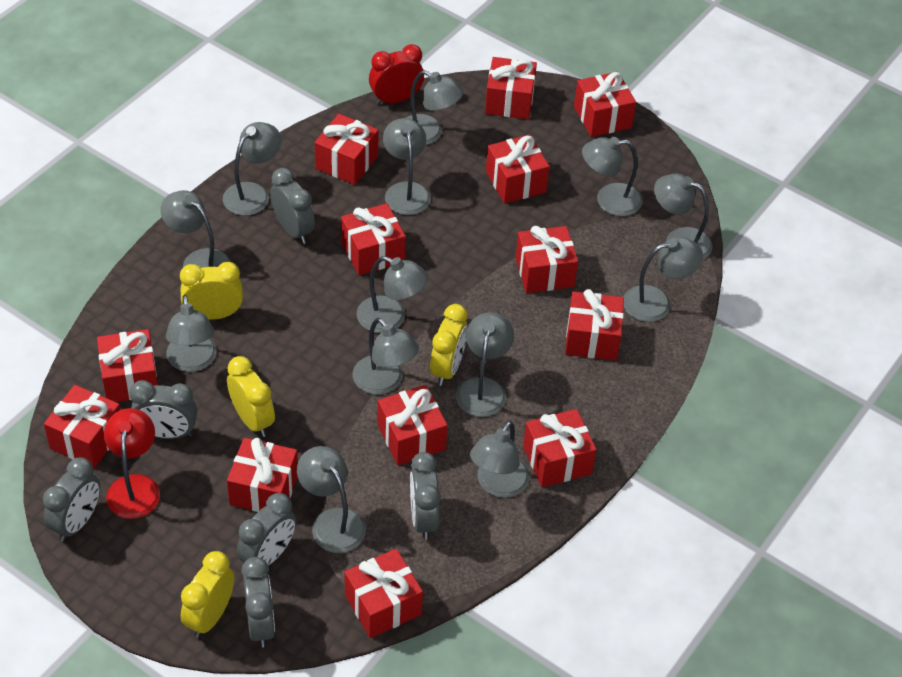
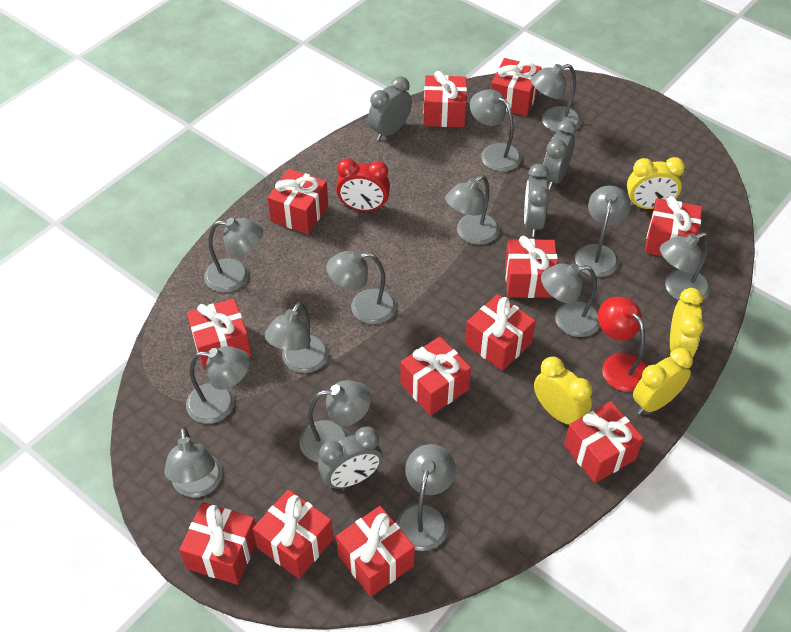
grey clock: [43,457,100,542] [130,380,197,439] [237,493,297,566] [241,557,275,647] [270,168,315,244] [410,452,441,540] = 6 -> [318,426,383,489] [368,76,412,140] [524,164,549,237] [543,120,577,189] = 4
red gift: [44,385,121,468] [97,329,158,402] [227,438,298,512] [315,114,379,185] [341,203,406,275] [345,549,423,638] [378,385,448,465] [485,57,537,119] [486,134,550,204] [515,226,578,293] [523,409,597,487] [565,289,624,360] [574,72,636,137] = 13 -> [179,502,256,585] [187,298,251,370] [253,489,333,579] [268,169,328,234] [336,506,415,597] [400,337,471,415] [424,71,467,127] [465,294,536,371] [491,58,542,116] [505,236,558,298] [564,401,644,483] [645,196,702,256] = 12

